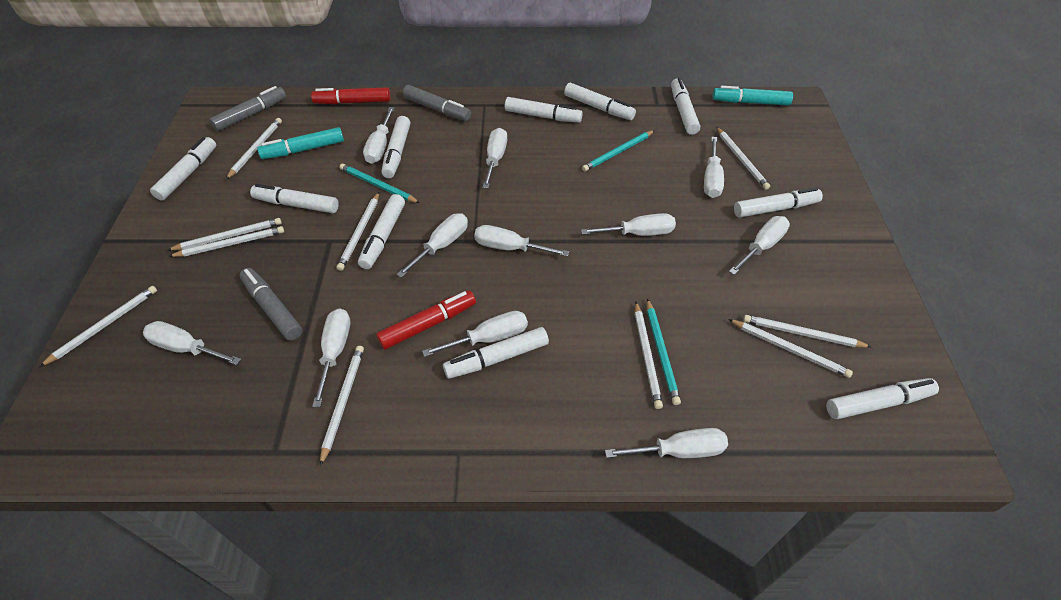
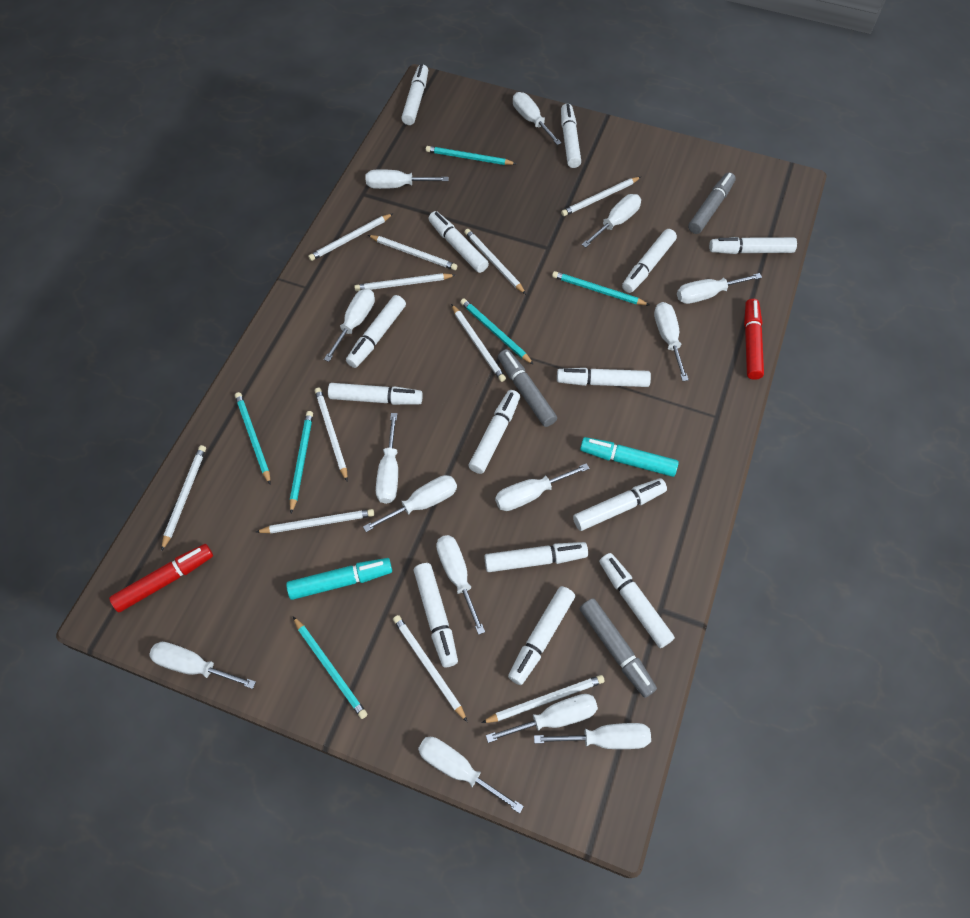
turquoise pencil: [339,164,420,203] [582,130,655,172] [647,299,681,405] = 3 -> [235,392,270,484] [290,411,313,513] [293,617,367,719] [426,146,516,165] [460,298,534,365] [552,271,649,305] = 6
white marker: [150,137,216,201] [250,184,339,213] [358,194,405,269] [381,116,410,178] [443,327,549,379] [505,97,583,123] [564,83,636,120] [671,78,700,135] [734,188,823,218] [826,378,939,419] = 10 -> [328,383,423,405] [346,295,406,368] [401,64,428,125] [414,563,458,667] [428,211,489,273] [468,390,520,474] [484,542,588,572] [508,586,575,685] [557,368,651,387] [561,104,581,168] [573,478,667,531] [599,553,675,648] [622,229,677,293] [709,237,797,254] = 14
white pencil: [39,286,157,367] [168,218,282,250] [168,226,284,257] [226,118,282,179] [320,346,364,466] [337,192,379,271] [635,302,663,409] [716,127,770,190] [728,319,853,378] [743,315,871,348] = 10 -> [161,445,206,551] [256,509,374,533] [308,214,393,261] [315,387,348,481] [354,273,455,291] [368,235,457,270] [393,615,467,722] [451,304,506,382] [464,229,526,294] [482,675,605,723] [561,177,641,216] = 11
white screwdriver: [143,321,241,365] [312,308,350,407] [363,107,394,164] [396,214,468,278] [422,311,528,357] [474,225,569,257] [482,128,507,189] [581,213,676,236] [605,428,728,458] [704,137,724,198] [729,216,790,275] = 11 -> [149,642,256,689] [324,289,375,362] [363,475,457,532] [366,169,449,189] [376,413,398,504] [418,737,524,814] [436,535,485,635] [486,694,598,743] [495,463,590,511] [513,92,562,145] [534,723,651,749] [582,194,641,248] [654,302,689,381] [677,273,762,304] = 14

